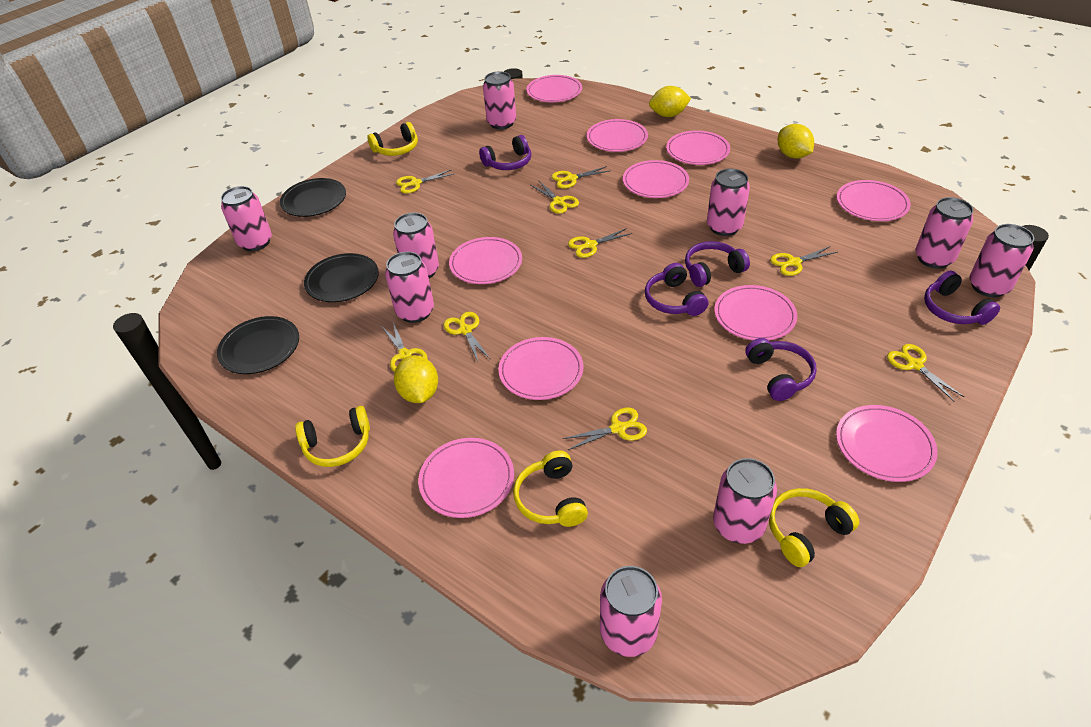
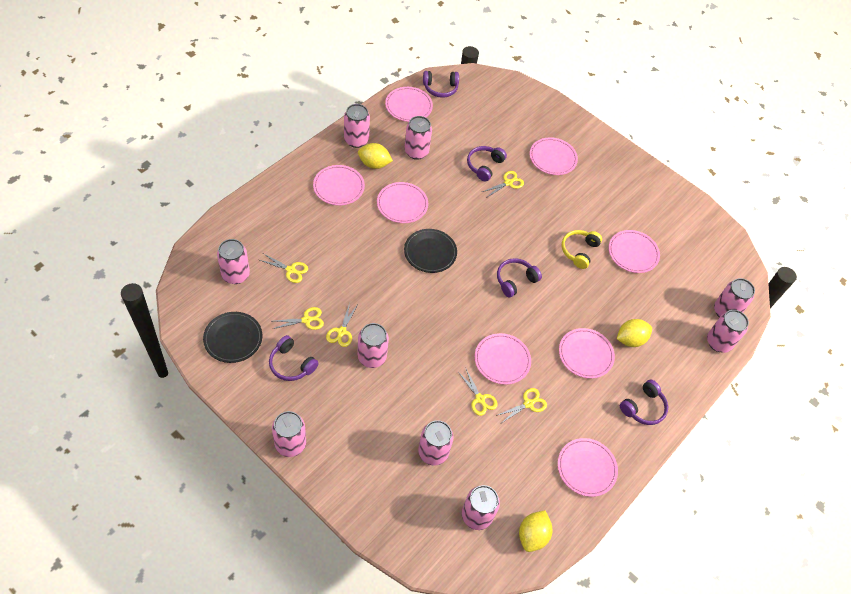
black plate: [217,316,299,374] [280,178,346,217] [304,253,379,302] = 3 -> [203,312,262,363] [404,229,457,273] = 2
pink plate: [418,438,514,518] [449,237,522,284] [498,337,584,400] [526,75,582,102] [587,119,648,152] [623,160,689,198] [666,130,730,165] [714,285,797,340] [836,405,938,482] [837,180,911,221] = 10 -> [313,165,365,205] [377,182,428,223] [385,87,433,122] [474,333,531,385] [530,137,578,175] [558,438,618,497] [559,328,615,378] [609,230,660,273] = 8
yellow headphones: [295,406,370,467] [367,122,418,156] [513,450,588,527] [769,488,859,567] = 4 -> [562,230,602,269] = 1
yellow scissors: [382,322,427,372] [396,169,454,193] [444,312,490,361] [531,180,579,214] [551,166,609,189] [562,408,647,450] [568,228,633,258] [770,246,838,276] [887,344,964,402] = 9 -> [260,253,308,283] [273,307,324,330] [326,303,357,347] [458,367,498,416] [482,171,524,198] [496,388,547,422] = 6

